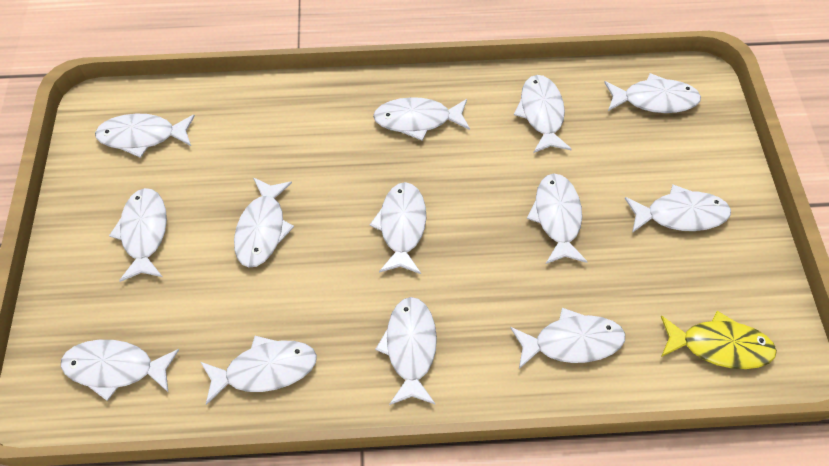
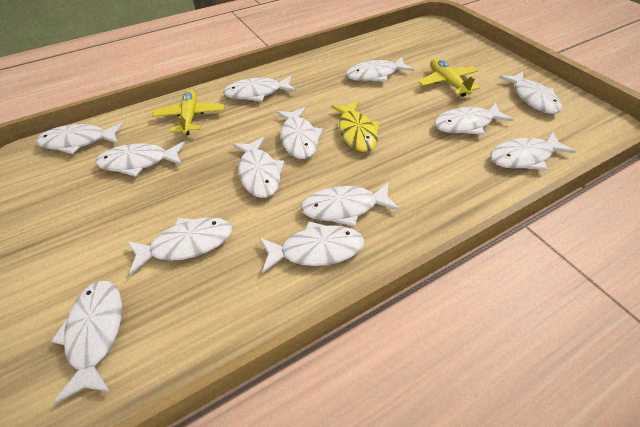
yellow plane: none = 0 -> [152,89,224,135] [418,59,480,97] = 2

